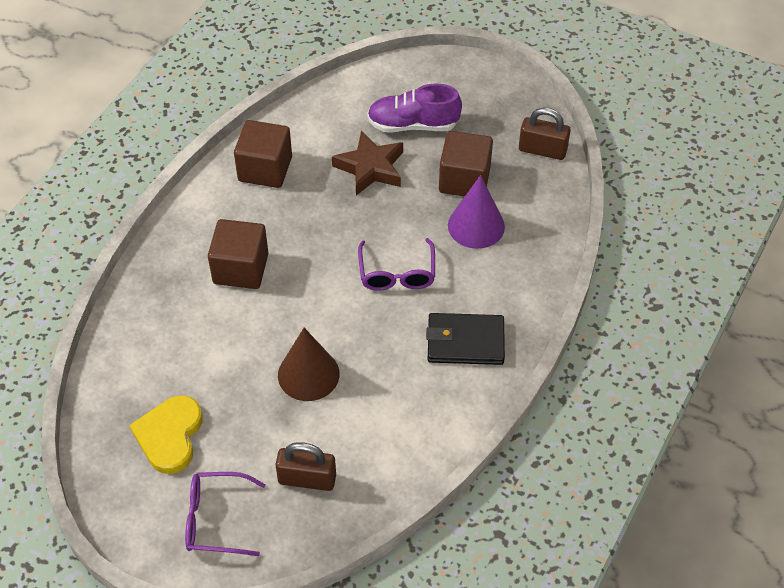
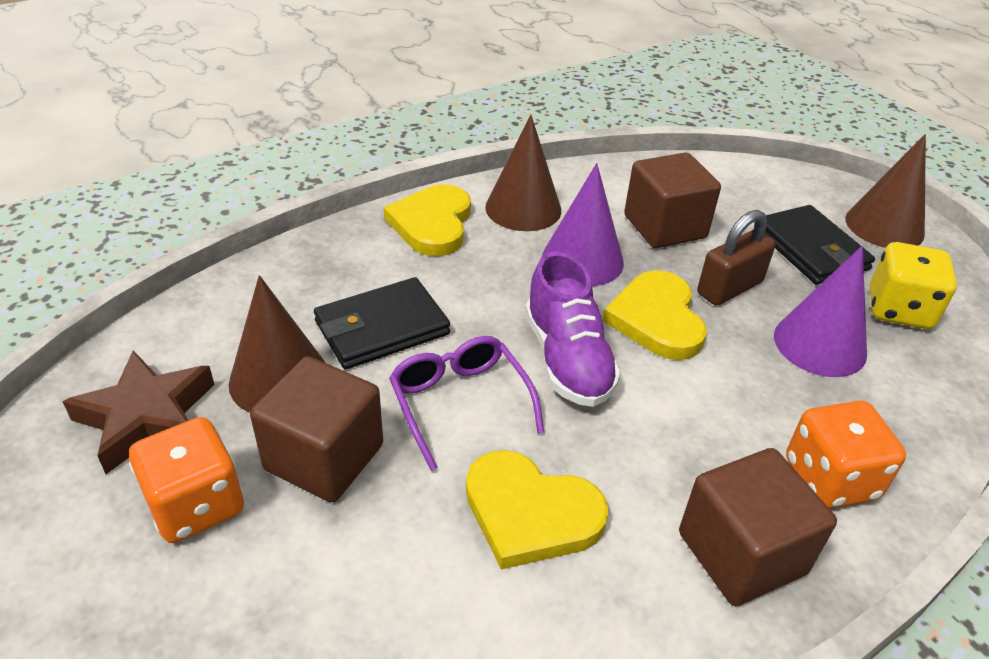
black wallet: [426,313,505,365] = 1 -> [314,277,450,369] [764,205,875,285] = 2
brown cone: [278,328,340,401] = 1 -> [229,275,325,413] [485,114,561,231] [845,134,926,248] = 3
brown padlock: [275,442,336,491] [519,108,571,160] = 2 -> [697,210,776,306] = 1
orange dice: none = 0 -> [129,417,244,543] [786,401,906,509] = 2
purple cone: [448,175,505,249] = 1 -> [542,163,624,286] [774,246,867,377] = 2
purple glasses: [185,472,266,556] [358,238,435,291] = 2 -> [389,336,544,471] = 1
yellow dice: none = 0 -> [870,242,957,329] = 1
yellow heart: [130,395,203,474] = 1 -> [384,184,471,256] [466,450,609,570] [603,270,707,360] = 3

